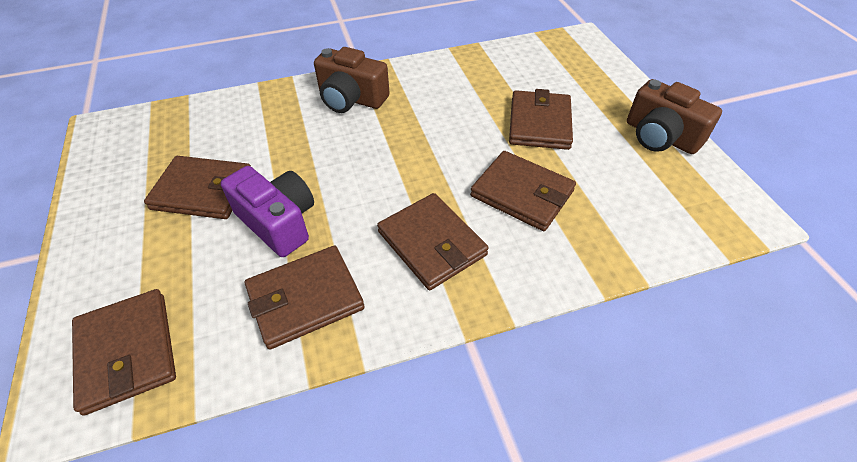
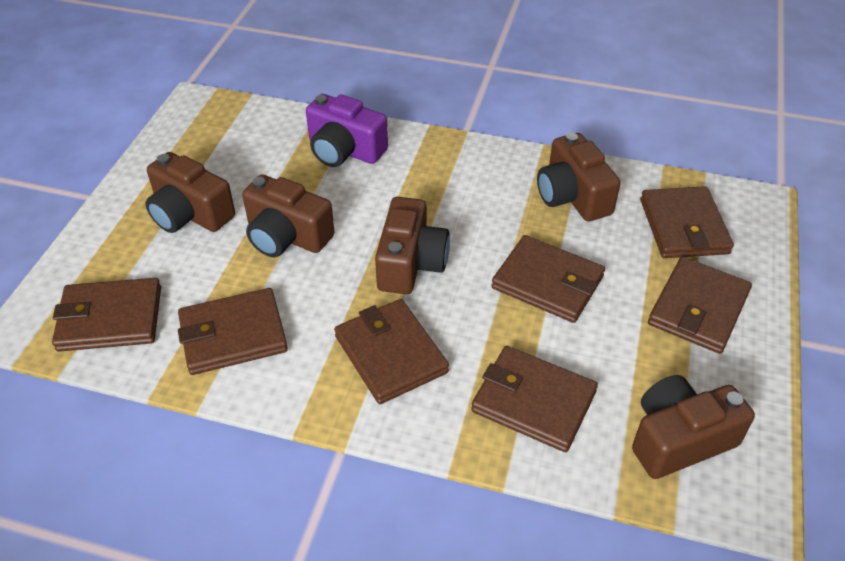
brown camera: [314,47,390,113] [627,79,722,154] = 2 -> [145,152,235,233] [242,174,335,257] [375,197,450,294] [537,132,621,221] [632,375,755,479] = 5
brown wallet: [72,289,176,416] [144,156,251,219] [245,246,365,350] [377,193,489,290] [470,151,576,231] [509,89,573,150] = 6 -> [52,278,161,352] [178,288,288,375] [334,299,449,404] [471,346,598,452] [492,235,605,323] [640,186,734,258] [648,257,752,354] = 7

